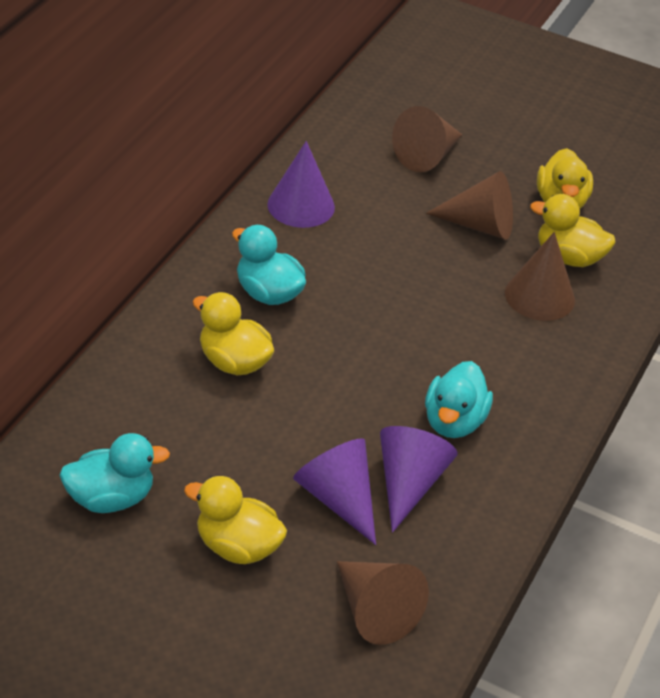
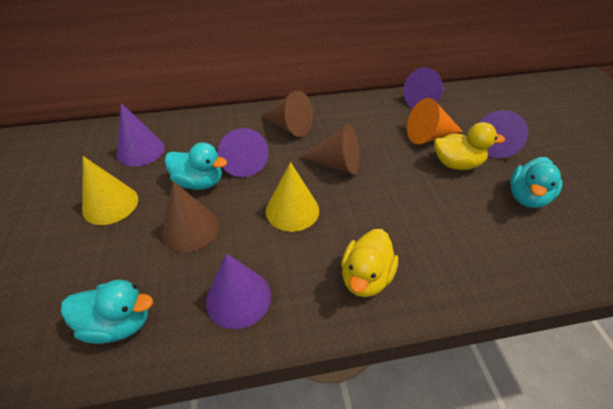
brown cone: [337,561,429,645] [392,106,462,172] [426,171,513,240] [505,232,575,321] = 4 -> [162,181,219,252] [261,91,313,137] [298,124,360,175] = 3
orange cone: none = 0 -> [407,98,463,144] = 1
purple cone: [267,141,335,228] [293,438,376,545] [380,426,458,533] = 3 -> [117,103,165,167] [206,253,271,329] [218,128,269,177] [404,67,444,109] [479,110,528,158] = 5
yellow cone: none = 0 -> [82,156,138,225] [266,162,319,232] = 2
yellow duck: [184,476,287,564] [193,292,274,375] [530,194,615,267] [537,148,593,209] = 4 -> [341,229,398,297] [434,122,505,170] = 2

